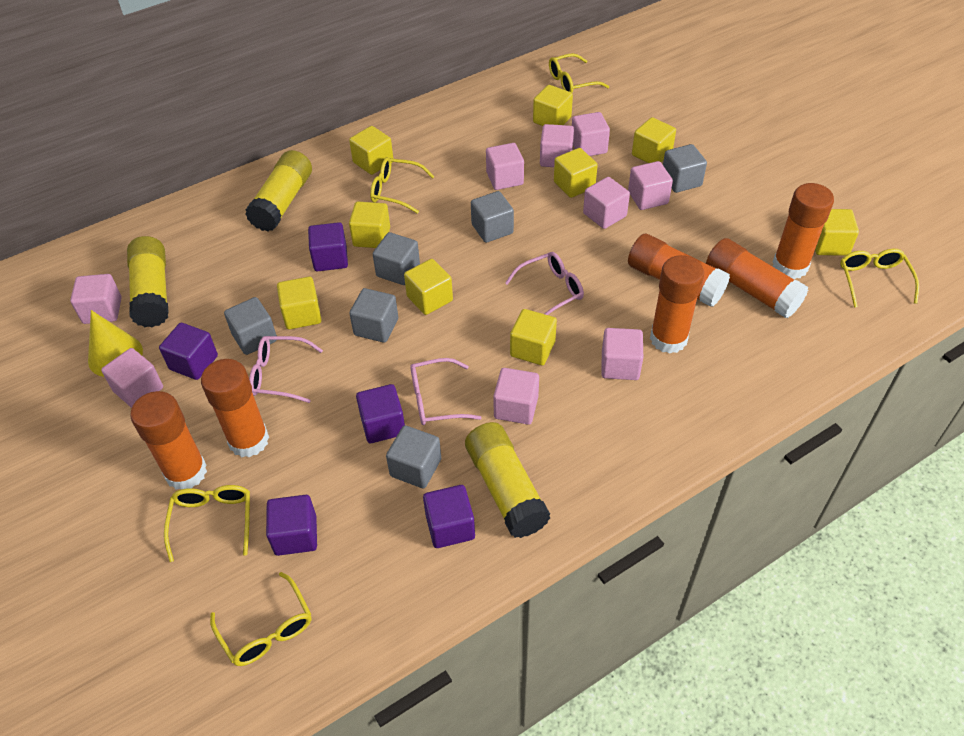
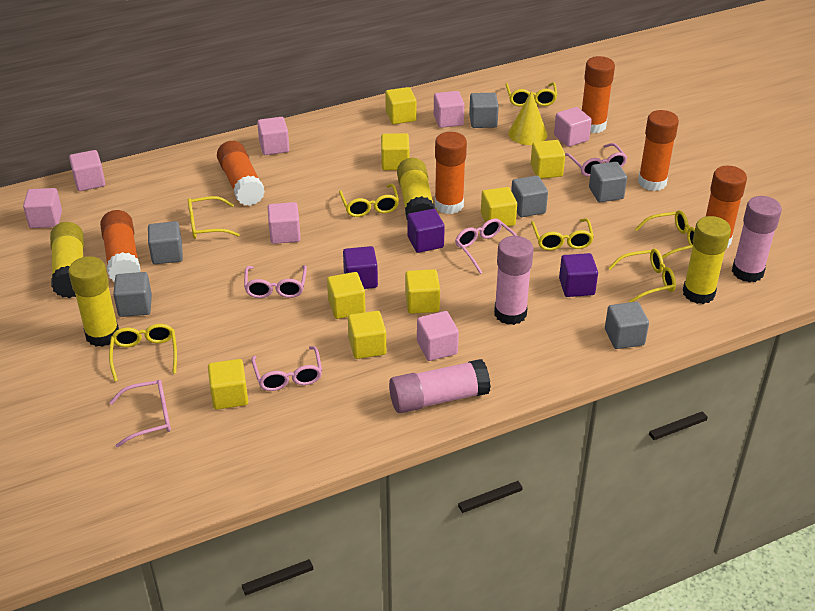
pink cube: [70,274,122,324] [101,348,163,408] [486,143,524,190] [493,368,539,425] [540,124,574,167] [572,112,610,156] [583,177,630,229] [601,328,643,380] [628,161,673,210] = 9 -> [23,188,62,228] [69,150,105,191] [257,117,289,155] [267,202,301,244] [417,311,459,361] [434,91,464,128] [554,107,592,147] = 7
pink glasses: [249,336,323,403] [410,358,482,425] [505,252,584,315] = 3 -> [109,379,171,447] [244,265,307,298] [252,346,322,391] [455,219,517,274] [565,143,627,177] = 5
pink glue stick: none = 0 -> [389,359,491,413] [494,236,534,325] [732,196,782,283] = 3
purple cube: [159,323,218,380] [266,495,317,556] [308,222,348,271] [356,384,405,443] [423,485,475,548] = 5 -> [343,246,378,289] [408,209,445,253] [559,253,598,297] = 3
yellow cube: [277,277,321,330] [349,126,393,175] [349,202,390,248] [404,259,453,315] [510,309,557,365] [533,85,573,126] [554,148,598,198] [632,117,676,163] [815,209,859,256] = 9 -> [208,359,248,410] [327,272,366,319] [348,311,387,359] [381,133,409,170] [385,87,417,124] [405,269,440,314] [481,187,517,227] [531,140,565,179] = 8
yellow glasses: [164,485,250,562] [210,572,311,666] [370,157,435,214] [549,53,609,93] [840,249,919,308] = 5 -> [109,324,177,381] [188,196,240,239] [339,184,399,217] [505,82,557,107] [531,218,594,251] [608,249,676,302] [635,210,695,258] = 7
yellow glue stick: [127,236,169,327] [245,150,312,231] [465,422,550,538] = 3 -> [50,222,84,298] [68,256,119,347] [397,158,435,220] [683,216,731,304] = 4

